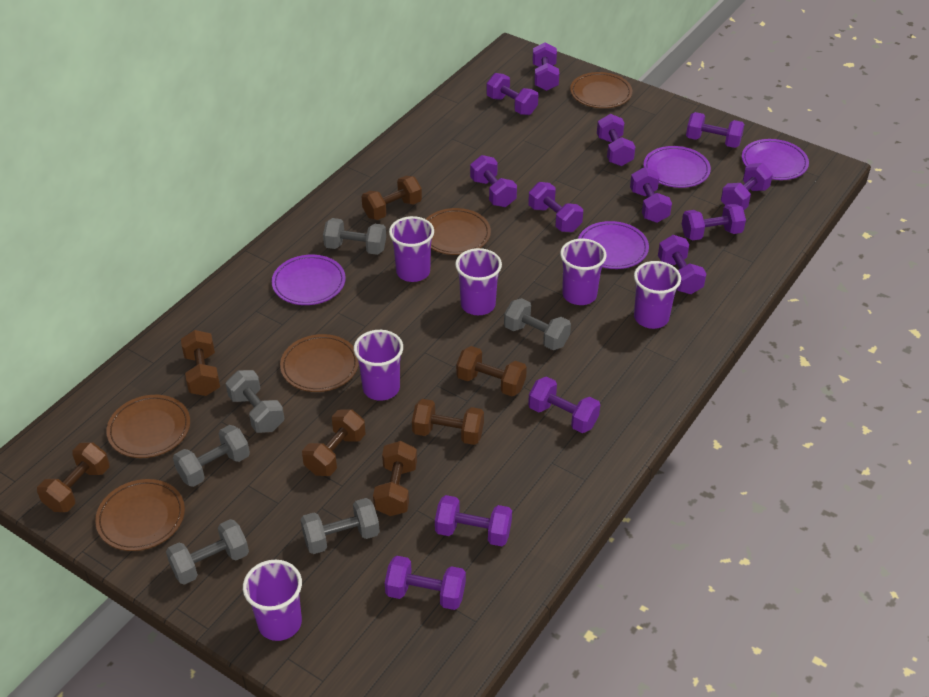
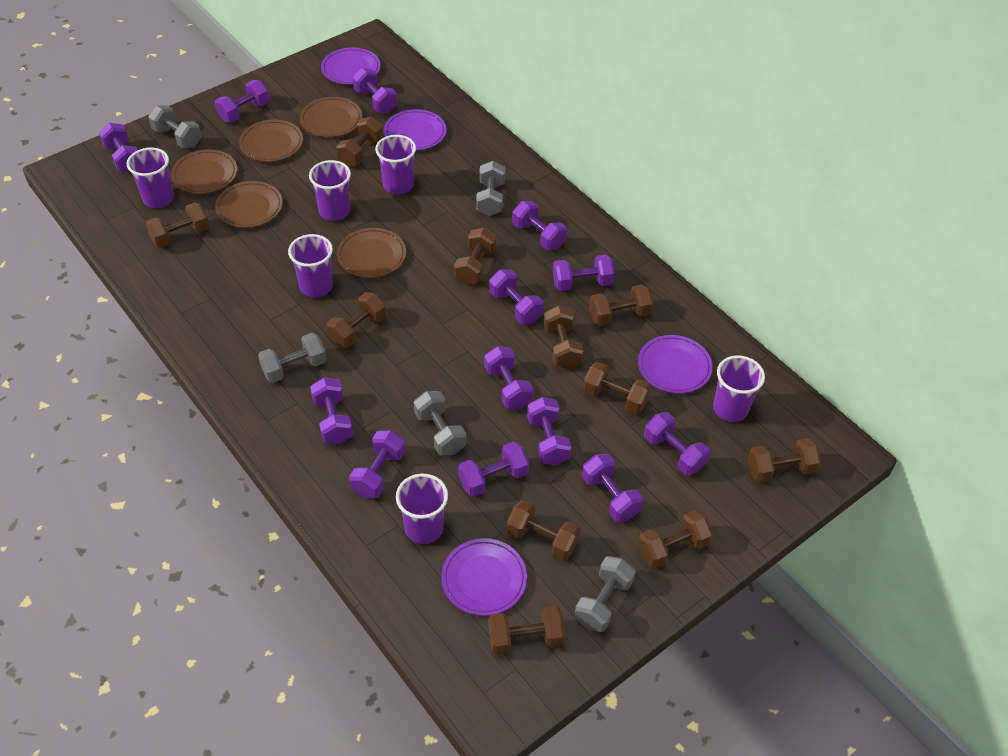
brown dumbbell: [37,442,109,512] [181,330,220,396] [302,410,366,476] [362,176,422,220] [373,441,417,516] [412,399,484,445] [456,346,527,396] = 7 -> [146,202,210,248] [326,292,387,348] [336,117,383,166] [454,227,496,285] [488,606,565,655] [507,500,581,560] [544,306,584,369] [583,362,651,414] [589,284,653,326] [637,510,713,569] [747,438,821,483] = 11
grey dumbbell: [166,519,249,585] [173,425,250,487] [226,370,284,433] [300,498,380,554] [323,218,386,255] [504,298,571,350] = 6 -> [148,105,202,148] [258,333,327,383] [414,391,466,456] [476,161,505,216] [574,556,635,632] = 5

